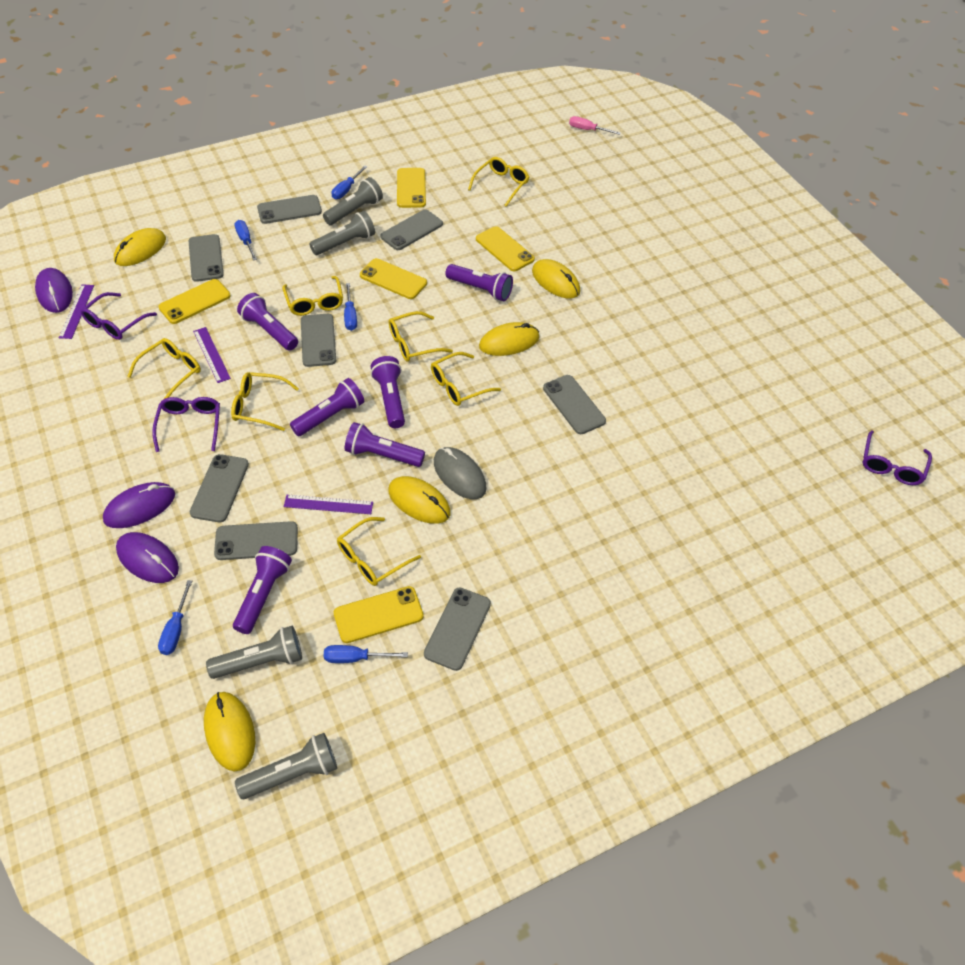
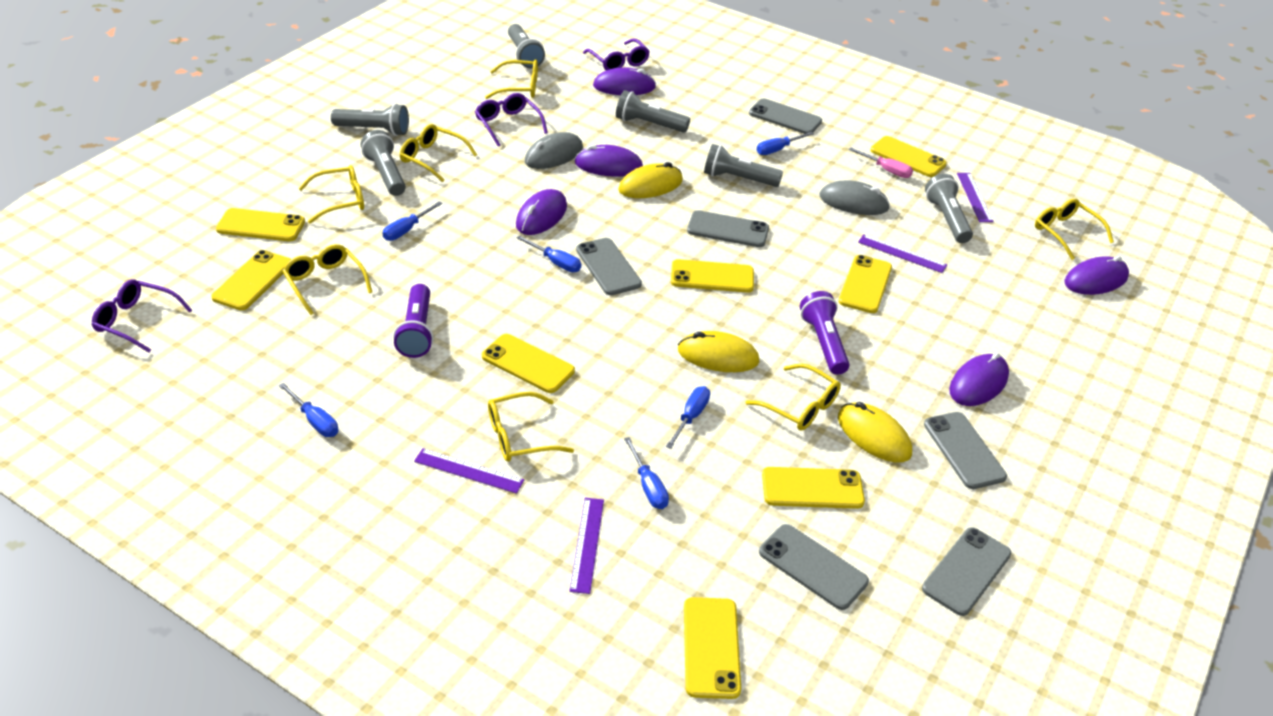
blue screwdriver: [158,580,192,655] [234,220,257,261] [324,645,408,663] [332,165,367,199] [344,283,357,331] = 5 -> [279,383,338,437] [382,201,443,241] [517,235,581,272] [624,437,669,509] [666,386,710,449] [757,132,814,155] = 6
grey flashlight: [206,626,302,679] [235,733,337,799] [309,211,375,255] [323,177,383,225] = 4 -> [331,104,409,136] [361,130,406,196] [508,24,545,68] [616,90,690,133] [704,144,783,187] [925,174,973,243] = 6
grey mouse: [434,447,487,499] = 1 -> [525,132,583,169] [820,181,890,215] = 2
grey phone: [189,234,224,282] [190,454,249,522] [214,521,298,560] [257,195,322,224] [301,314,336,367] [380,209,443,250] [424,588,491,671] [543,375,606,434] = 8 -> [576,238,642,295] [687,210,769,247] [749,99,822,134] [759,524,869,610] [922,527,1012,616] [924,412,1007,489] = 6
purple flashlight: [233,546,292,634] [237,293,298,351] [290,378,364,436] [345,422,425,467] [371,356,405,428] [445,264,513,301] = 6 -> [393,284,434,358] [800,291,850,375] = 2
purple mouse: [35,268,73,313] [103,482,175,528] [116,532,179,583] = 3 -> [516,189,567,235] [575,145,643,177] [593,67,656,95] [949,353,1009,406] [1064,256,1129,295] = 5
purple ruler: [59,284,94,339] [193,327,231,383] [284,495,373,514] = 3 -> [414,448,524,494] [569,498,604,594] [858,234,947,273] [957,173,994,222] = 4
yellow mouse: [114,228,166,266] [204,692,255,772] [388,476,450,524] [479,322,539,356] [532,259,580,299] = 5 -> [618,162,683,198] [678,331,760,372] [838,402,912,463] = 3
yellow phone: [158,279,231,324] [334,586,424,643] [360,258,427,299] [397,168,426,208] [476,226,535,271] = 5 -> [211,250,291,310] [216,208,305,241] [482,334,575,393] [671,259,754,293] [684,597,741,699] [762,467,865,509] [838,255,892,313] [871,136,947,177] = 8

